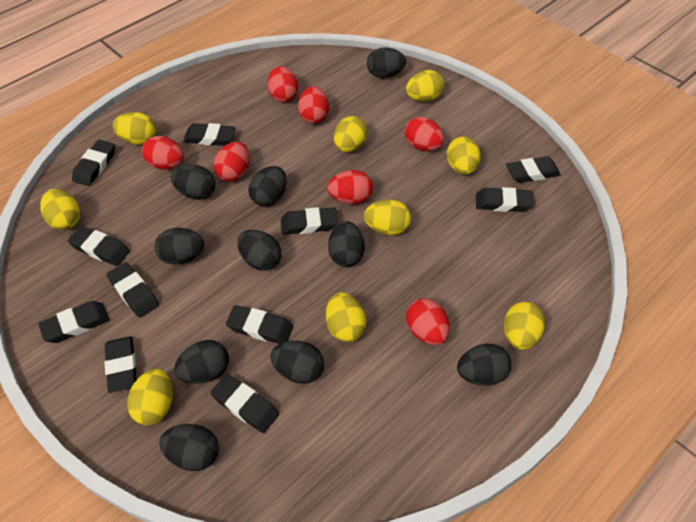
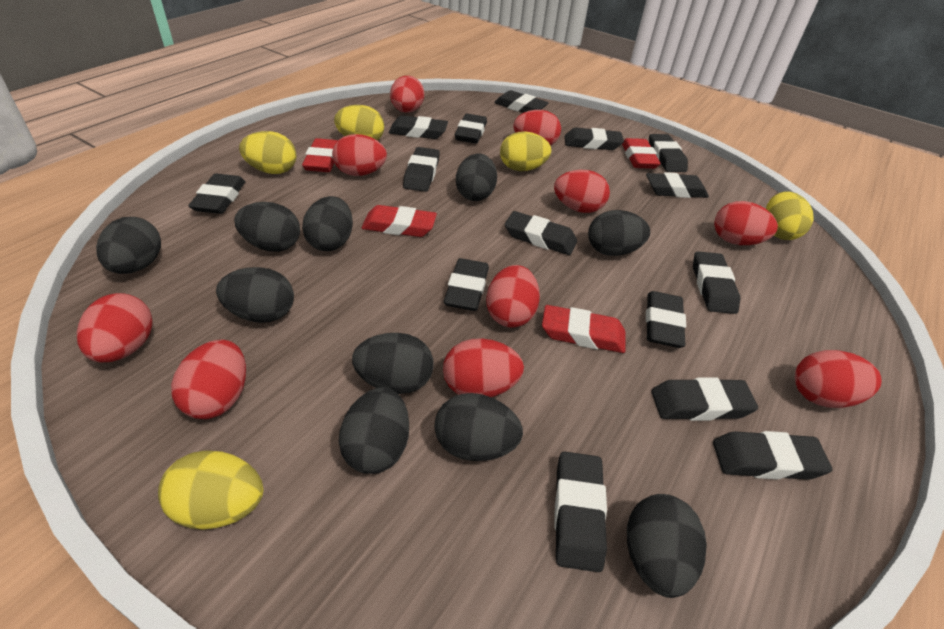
black eraser: [38,301,109,343] [68,226,130,266] [72,140,115,186] [104,336,137,393] [107,262,159,318] [183,123,235,146] [211,374,279,433] [226,305,293,344] [281,207,338,235] [476,187,534,212] [506,156,561,183] = 11 -> [188,174,245,214] [389,115,448,139] [403,147,440,192] [444,258,489,311] [455,114,487,144] [494,90,549,113] [505,211,577,255] [554,451,607,572] [564,128,624,150] [646,172,709,198] [646,291,686,348] [649,134,688,172] [651,378,758,421] [693,251,740,314] [713,431,832,480] = 15
red egg: [142,136,184,170] [214,142,250,182] [268,66,298,103] [298,86,329,124] [327,170,373,204] [405,117,444,151] [406,298,450,345] = 7 -> [77,293,152,362] [171,339,246,419] [332,134,387,176] [390,76,424,113] [443,338,524,397] [486,265,540,328] [514,110,561,146] [554,170,610,213] [714,201,778,245] [795,350,882,408] = 10
red eraser: none = 0 -> [302,138,338,172] [361,205,437,237] [542,305,626,353] [622,138,661,169] = 4
yellow egg: [40,189,80,230] [113,112,156,145] [127,368,173,425] [326,292,366,342] [334,116,368,152] [364,200,411,235] [406,70,444,102] [447,136,480,175] [504,302,545,350] = 9 -> [158,451,263,530] [239,131,296,174] [334,105,384,141] [500,131,551,171] [766,191,814,240] = 5

